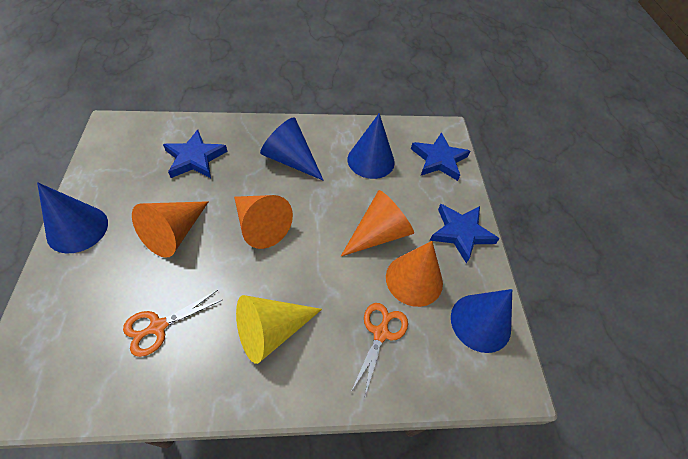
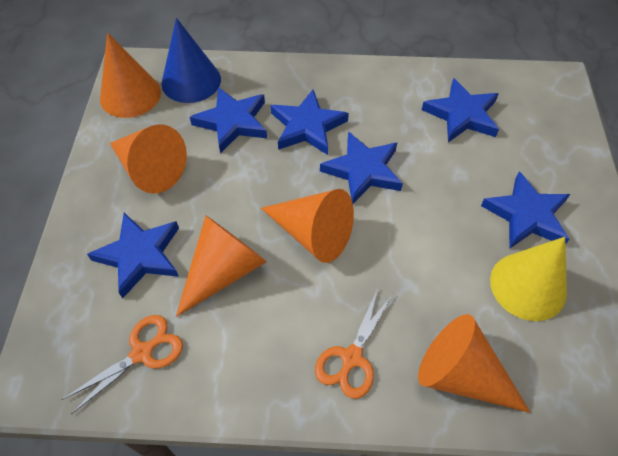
blue cone: [37,182,108,254] [260,118,324,181] [348,113,395,179] [451,289,512,353] = 4 -> [161,18,221,103] = 1
blue star: [163,130,228,178] [411,132,470,181] [430,204,499,263] = 3 -> [87,213,179,299] [190,87,267,154] [271,90,349,155] [320,131,403,204] [422,78,499,142] [481,171,570,249] = 6
orange cone: [132,201,209,258] [234,195,293,249] [341,190,414,256] [386,241,443,307] = 4 -> [100,32,161,118] [110,124,187,194] [176,215,267,317] [261,189,354,263] [418,314,531,413] = 5

